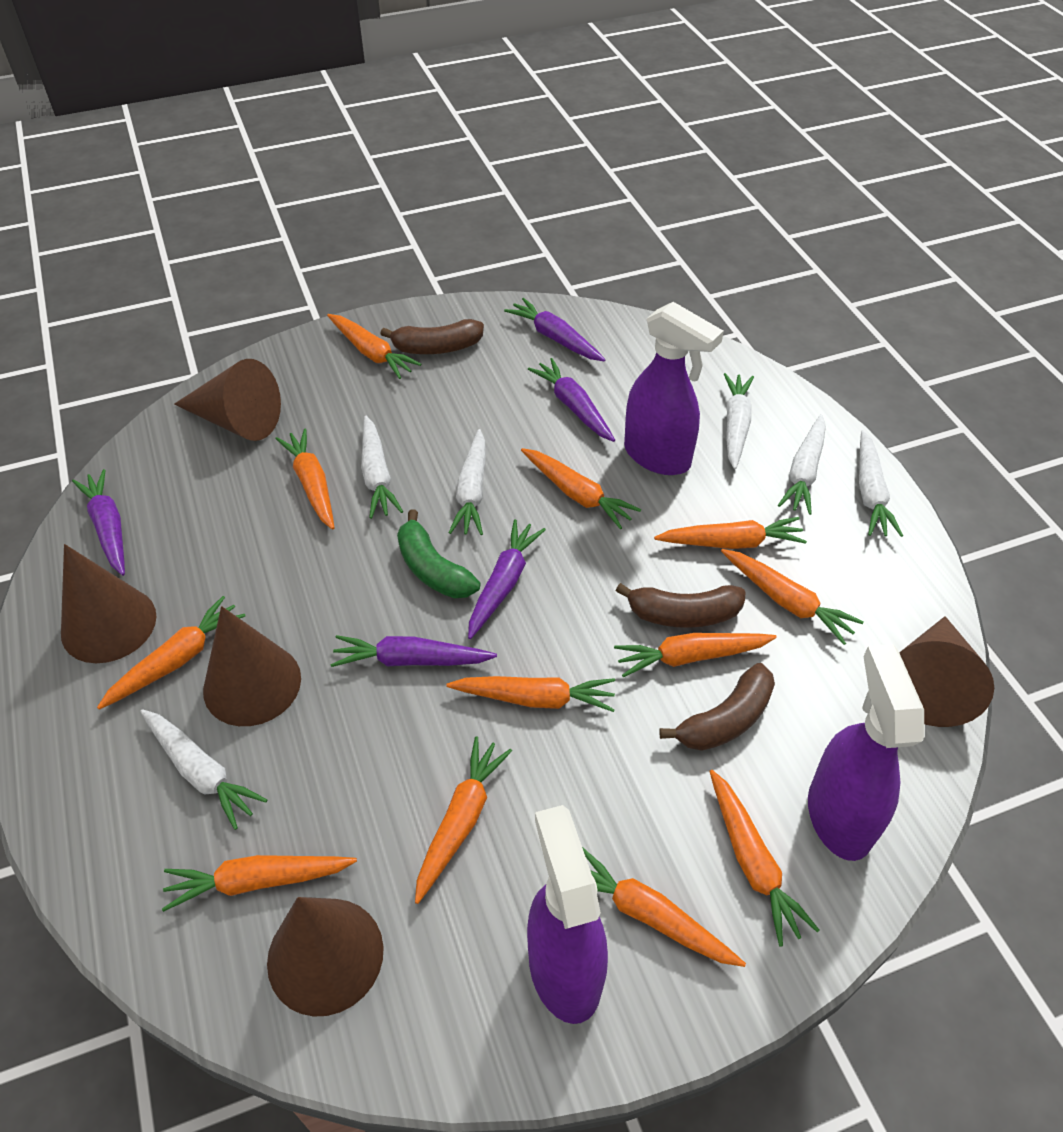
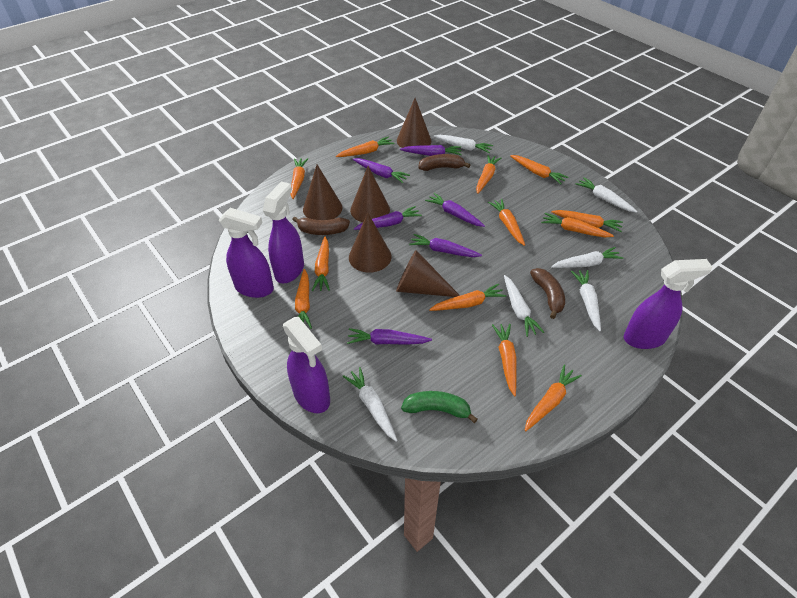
purple carrot: [72,469,125,576] [330,635,497,667] [468,519,546,639] [504,298,606,362] [528,358,615,442] = 5 -> [347,328,432,345] [353,158,410,183] [354,206,422,230] [400,145,462,156] [409,234,482,257] [425,193,485,227] = 6
purple spray bottle: [527,805,608,1024] [624,302,724,475] [808,645,925,861] = 3 -> [219,208,274,298] [263,182,304,283] [283,317,330,413] [624,259,713,349] = 4

